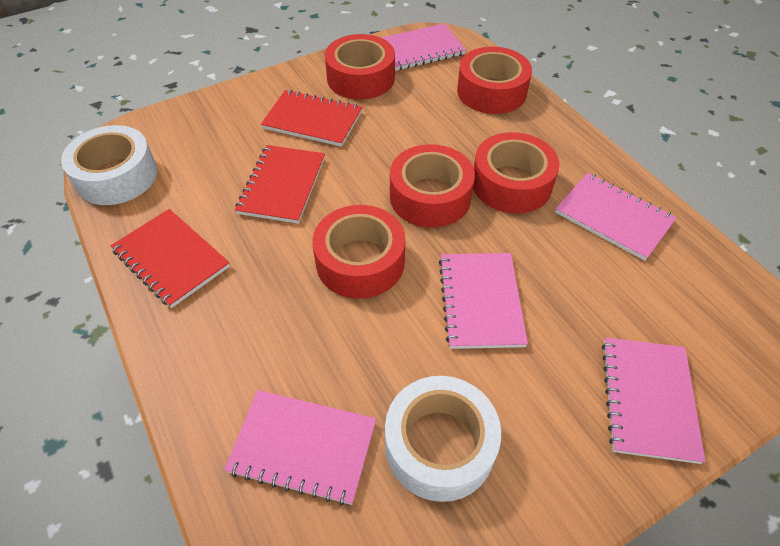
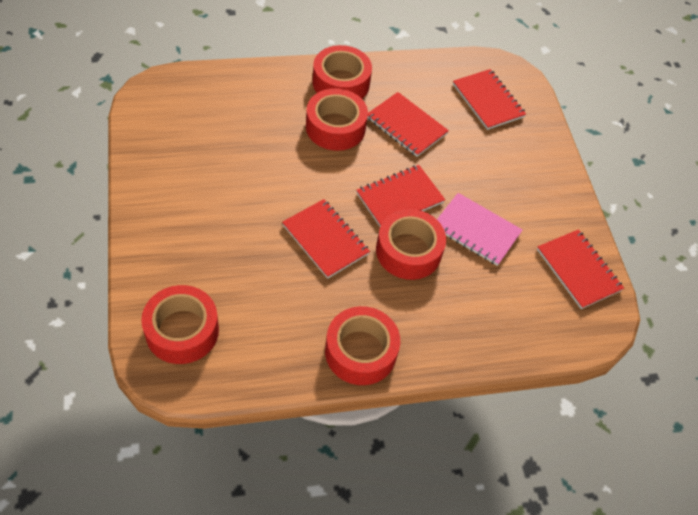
pink notebook: [224,390,376,506] [382,23,466,71] [439,253,528,349] [555,173,677,261] [602,337,705,464] = 5 -> [437,193,523,266] = 1
red notebook: [111,209,230,308] [235,145,325,224] [261,90,362,147] = 3 -> [282,199,370,279] [356,165,445,226] [367,92,449,157] [453,69,526,130] [537,229,624,309] = 5
white tape: [61,125,157,205] [385,376,501,502] = 2 -> none = 0

